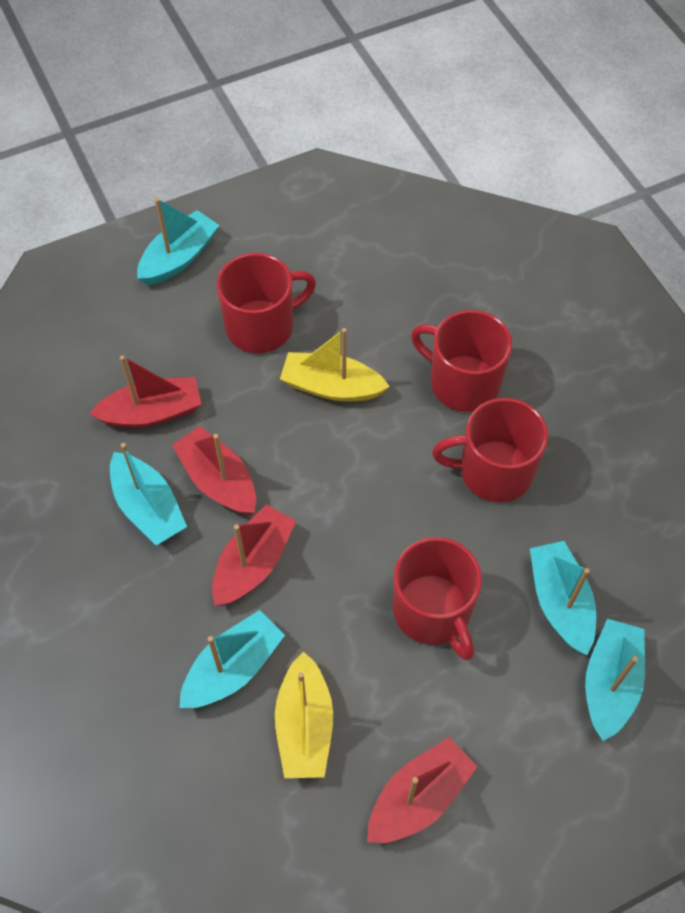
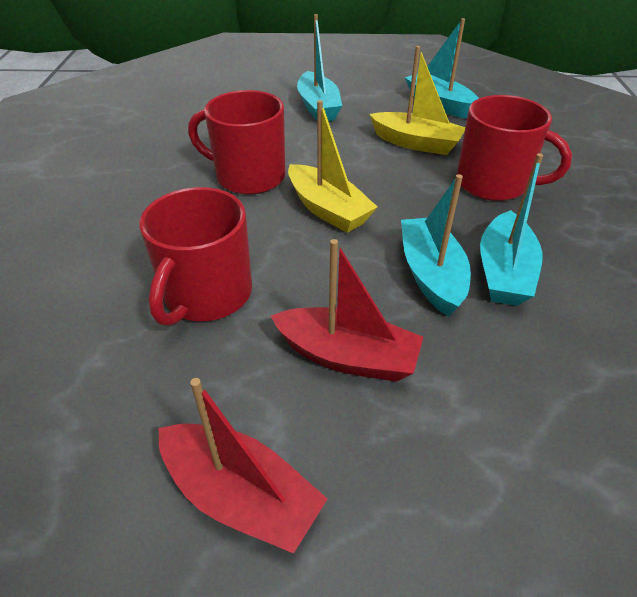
red boat: [89,355,201,428] [172,426,256,515] [212,504,296,606] [367,737,477,843] = 4 -> [159,378,327,554] [271,239,423,382] = 2
red mug: [217,253,316,353] [393,537,482,660] [411,310,512,412] [432,398,548,502] = 4 -> [139,187,252,326] [188,90,285,195] [457,95,572,201] = 3
turquoise boat: [110,443,187,545] [137,198,219,285] [179,610,285,708] [530,541,596,655] [585,619,645,741] = 5 -> [297,14,342,121] [401,174,471,317] [405,18,479,118] [480,153,543,306] = 4

